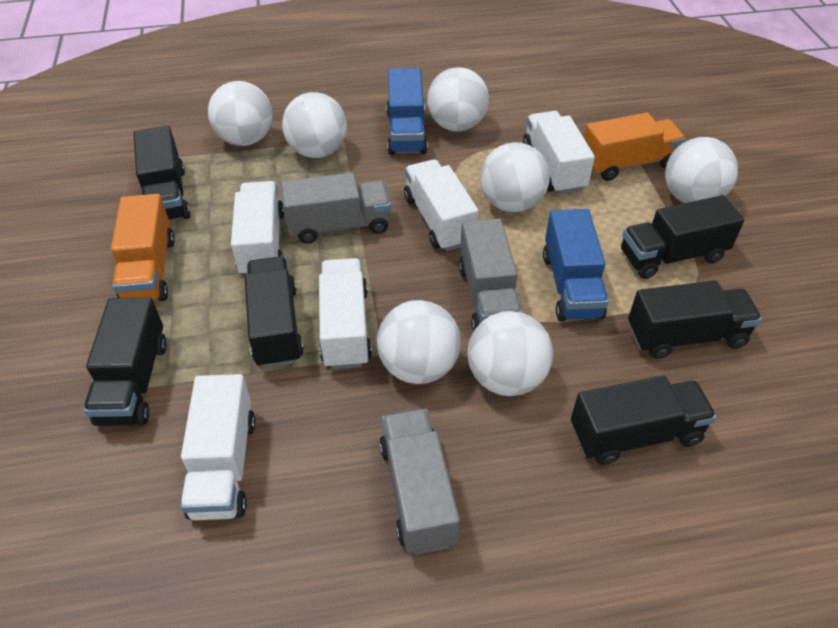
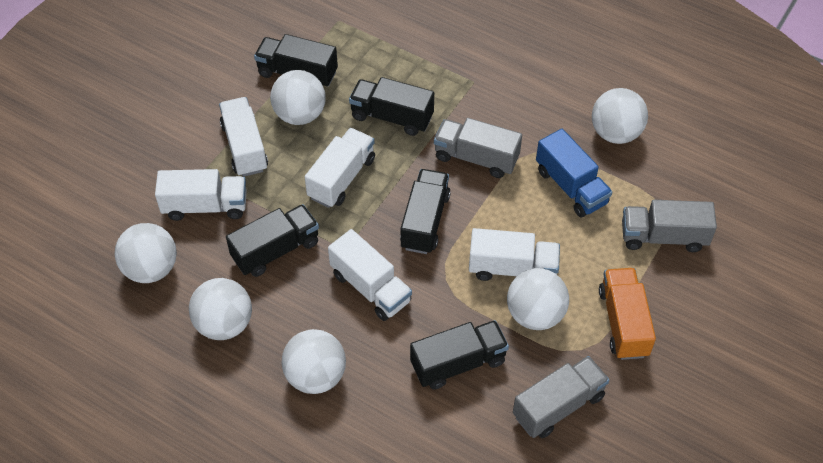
black truck: [83,298,167,426] [133,126,191,221] [245,256,304,368] [571,376,717,465] [621,195,744,279] [628,280,762,359] = 6 -> [226,204,319,277] [254,34,338,87] [349,77,434,136] [400,169,451,254] [410,320,509,390] = 5
blue truck: [386,68,428,155] [543,209,609,321] = 2 -> [536,129,612,217] = 1
orange truck: [111,194,175,301] [584,112,686,181] = 2 -> [599,268,656,360] = 1
white ball: [208,81,273,146] [282,92,347,158] [377,300,461,384] [427,67,489,132] [468,311,553,396] [480,142,550,212] [665,137,738,203] = 7 -> [115,223,177,283] [189,278,252,340] [270,70,326,125] [281,329,346,394] [507,268,569,330] [592,88,648,144] = 6

